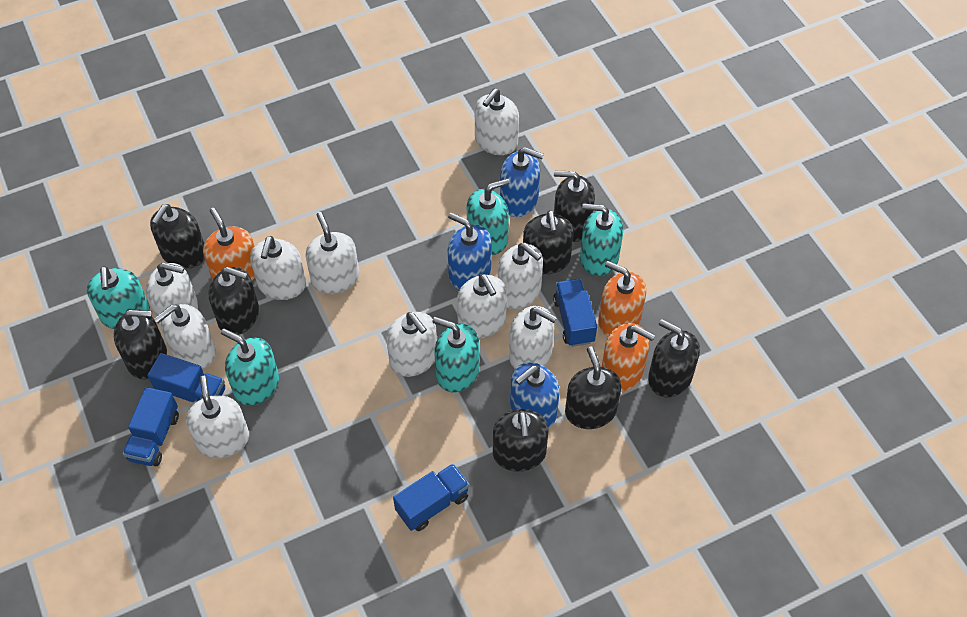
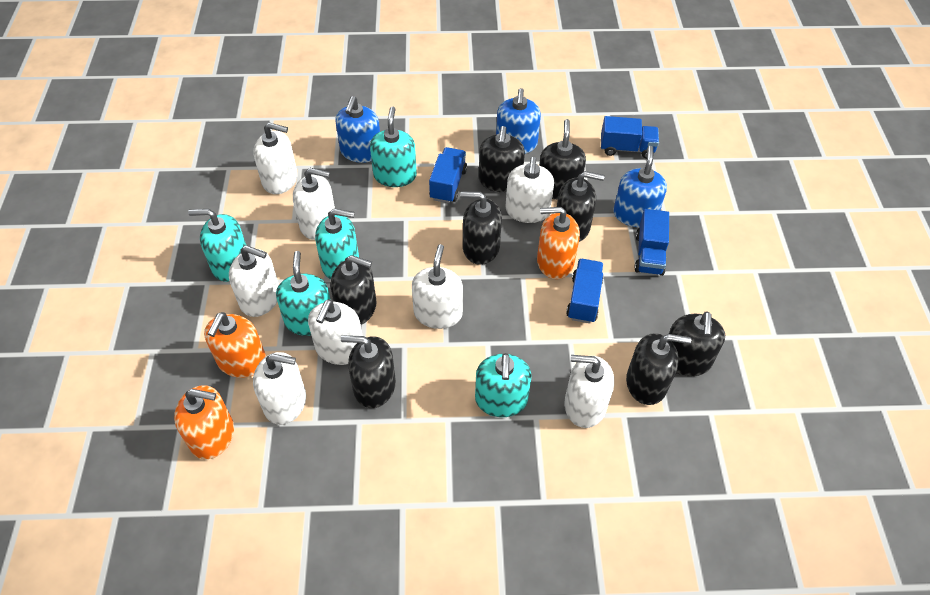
white soap dispenser: [146,262,198,326] [154,304,216,369] [186,376,249,458] [250,236,306,300] [306,212,359,294] [386,312,437,377] [457,274,507,338] [475,89,519,155] [497,243,543,309] [509,306,557,369] = 10 -> [229,245,279,317] [253,123,298,194] [253,352,306,425] [293,168,335,240] [308,299,363,365] [412,244,463,329] [506,157,554,223] [564,355,614,428] = 8

